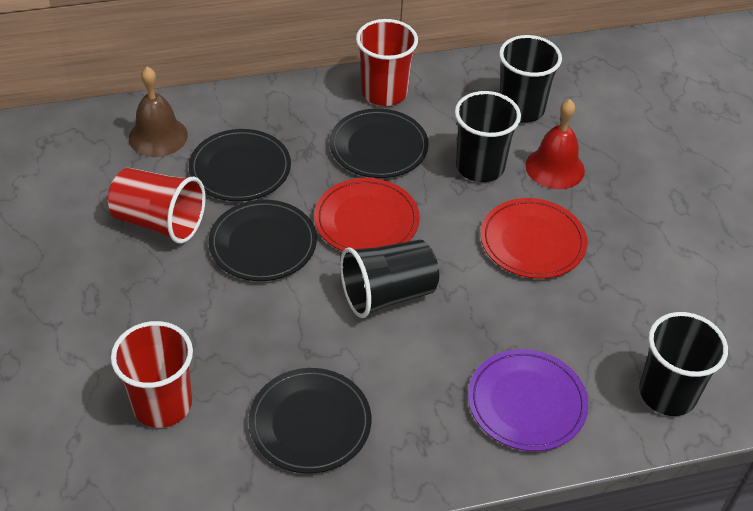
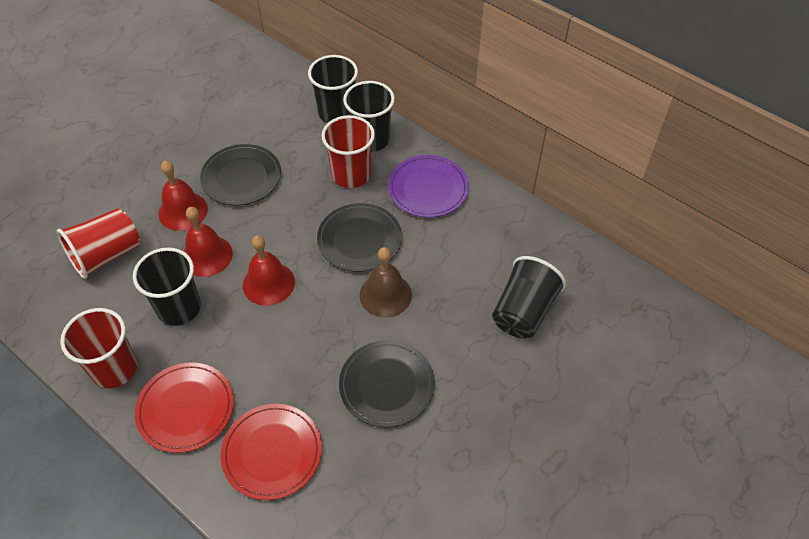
black plate: [189,129,291,201] [209,200,317,281] [248,368,371,473] [329,109,429,178] = 4 -> [200,144,281,206] [317,203,402,272] [339,340,435,428] = 3
red bell: [525,99,585,189] = 1 -> [158,161,208,231] [184,207,233,277] [243,235,295,306] = 3

